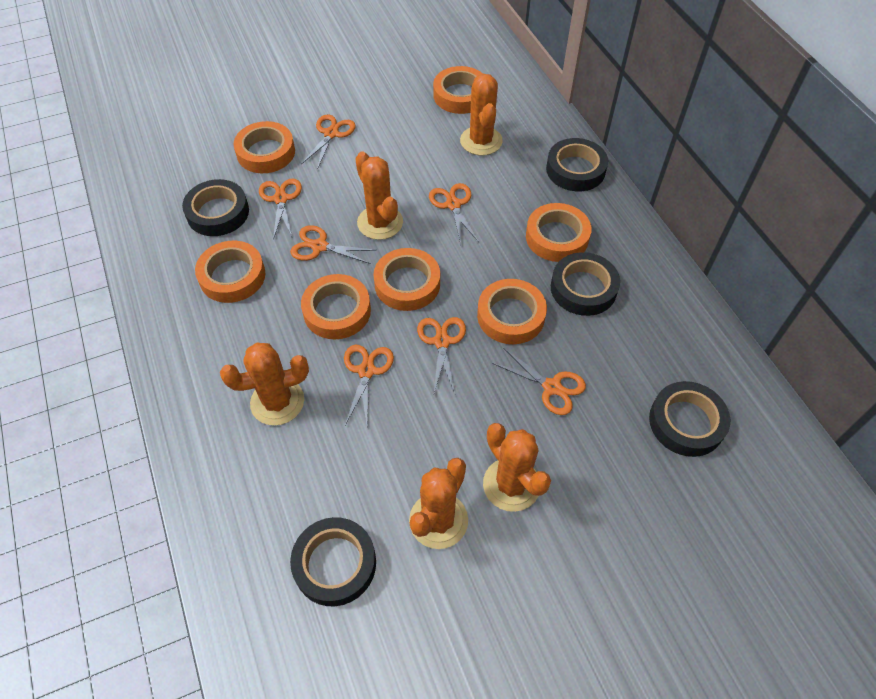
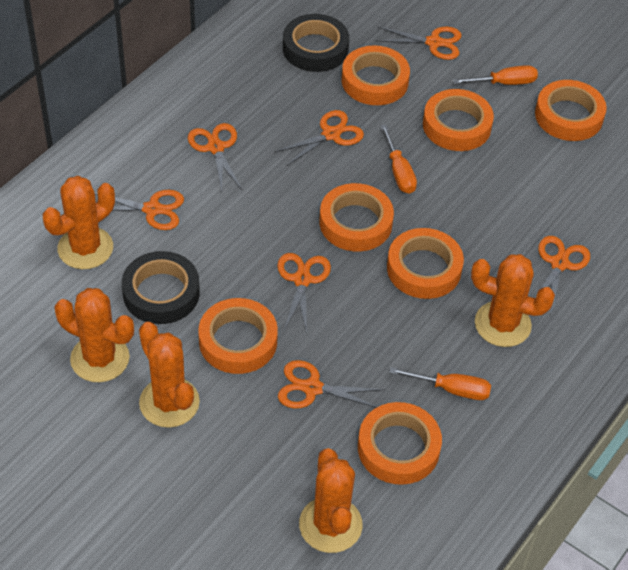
black tape: [182,179,249,236] [290,517,376,606] [546,138,608,191] [551,252,620,316] [649,381,730,457] = 5 -> [122,251,200,324] [283,14,349,72] = 2
orange screwdriver: none = 0 -> [381,124,417,194] [389,367,491,400] [453,65,538,85] = 3

